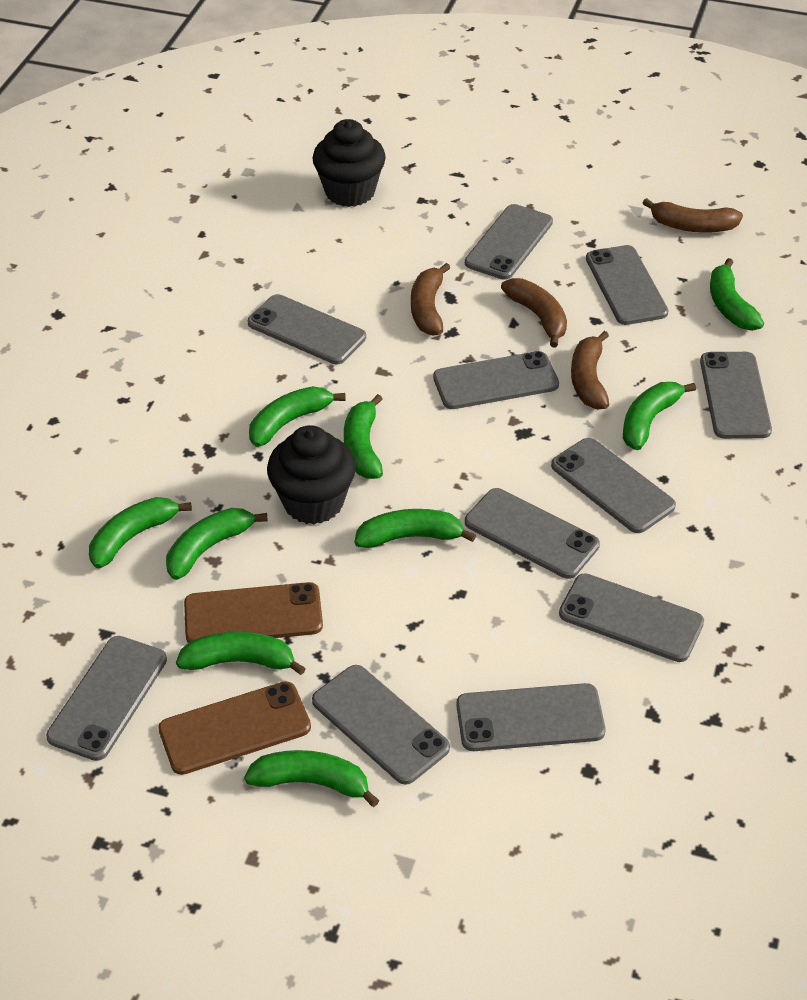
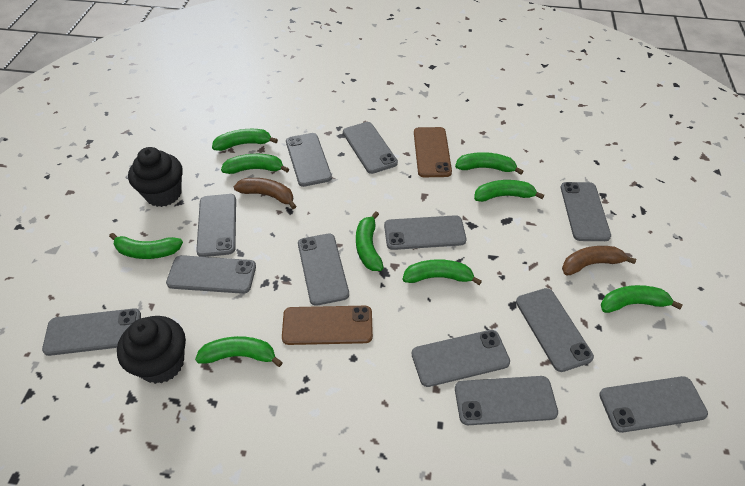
brown banana: [411,263,450,336] [501,278,567,348] [571,331,609,409] [643,198,743,233] = 4 -> [234,178,296,209] [562,246,636,276] = 2
grey phone: [46,636,167,761] [248,294,366,364] [312,665,450,785] [433,351,559,409] [456,683,606,751] [465,204,553,280] [465,488,600,579] [551,438,676,533] [559,573,704,662] [586,245,669,325] [700,352,772,439] = 11 -> [42,308,141,356] [166,255,256,294] [196,194,236,257] [286,133,332,187] [298,234,349,306] [343,122,398,174] [384,215,466,250] [412,330,510,387] [455,376,558,425] [516,288,594,372] [561,182,611,241] [599,376,708,433] = 12

